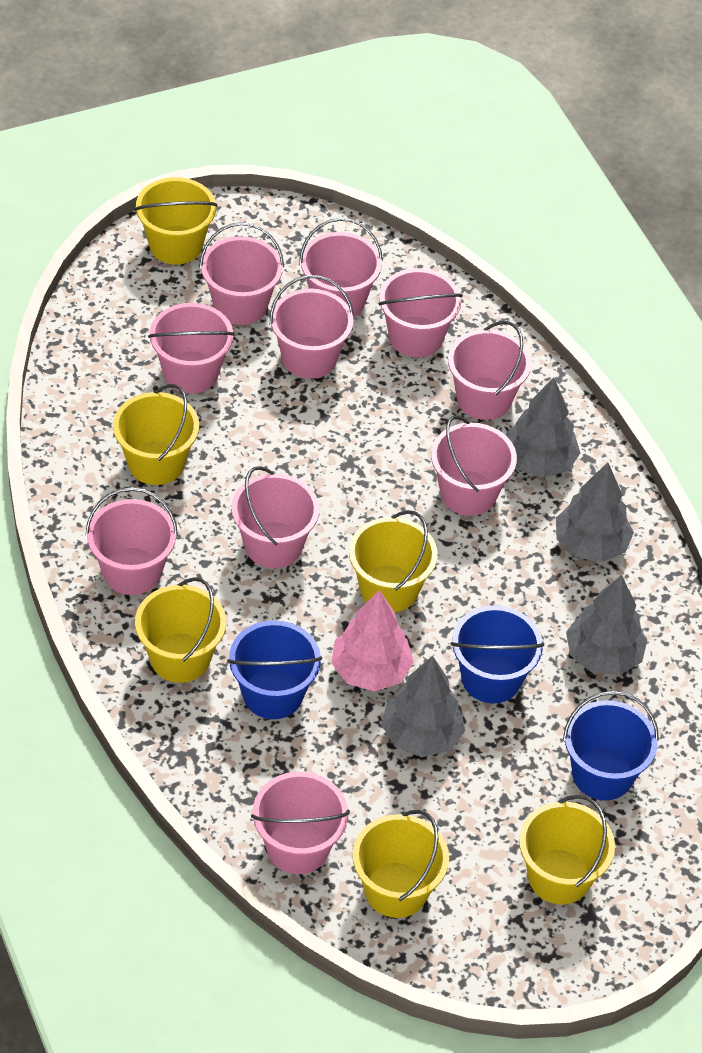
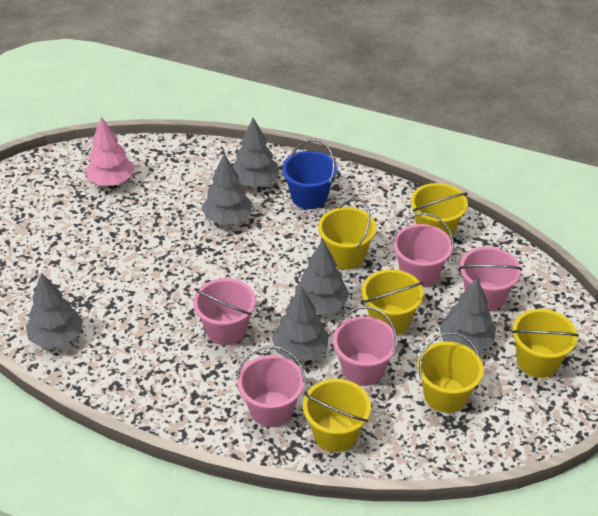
blue bucket: [227,620,322,719] [450,605,544,703] [563,691,659,800] = 3 -> [282,140,337,209] = 1
grey tree: [381,656,465,757] [506,378,580,477] [556,462,634,562] [566,575,647,675] = 4 -> [26,273,83,348] [202,154,252,225] [233,118,279,187] [272,286,329,361] [295,240,349,314] [439,278,496,353] = 6
pink bucket: [86,487,178,595] [148,303,235,393] [199,222,284,325] [231,466,319,568] [251,772,350,874] [270,275,354,379] [299,218,383,317] [378,268,463,357] [431,416,517,516] [448,321,531,420] = 10 -> [193,278,256,345] [236,345,306,427] [333,306,397,386] [392,213,454,287] [459,247,522,311] = 5

